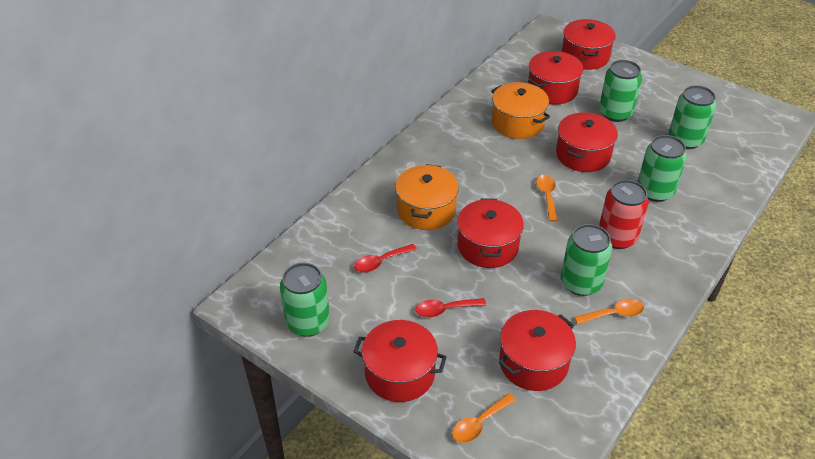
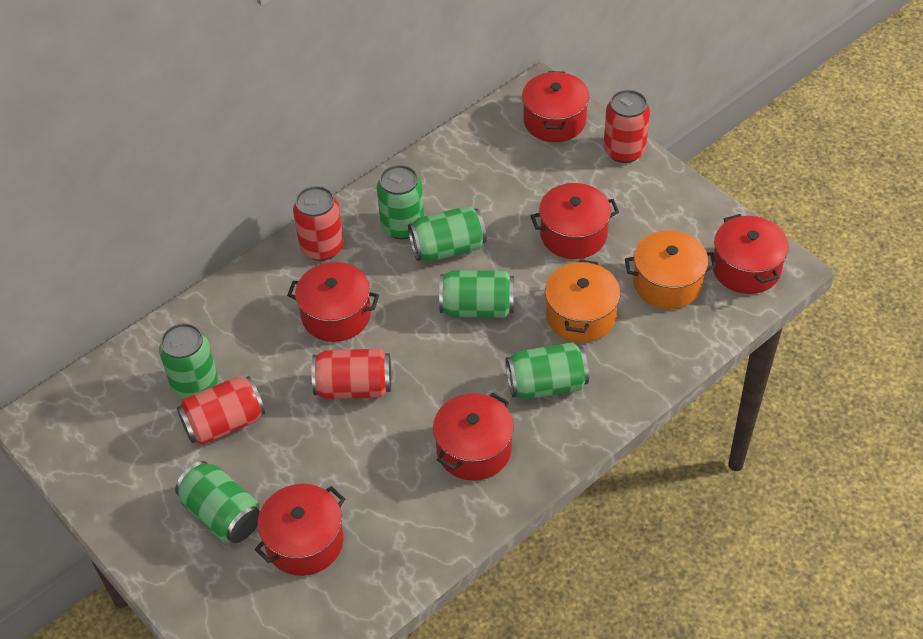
green can: [280,263,330,337] [561,224,612,296] [599,60,642,122] [638,135,687,202] [669,85,716,149] = 5 -> [159,323,218,399] [175,461,260,543] [377,165,424,239] [408,206,486,262] [439,270,514,318] [506,342,589,400] = 6
orange spoon: [452,393,516,443] [536,175,558,222] [574,299,644,325] = 3 -> none = 0
red can: [599,180,649,249] = 1 -> [177,376,265,445] [293,186,344,261] [311,349,391,399] [604,90,650,163] = 4
red spoon: [354,244,417,272] [416,298,486,318] = 2 -> none = 0

